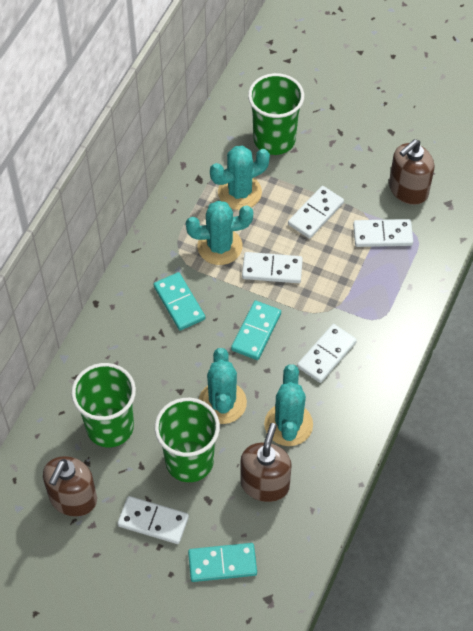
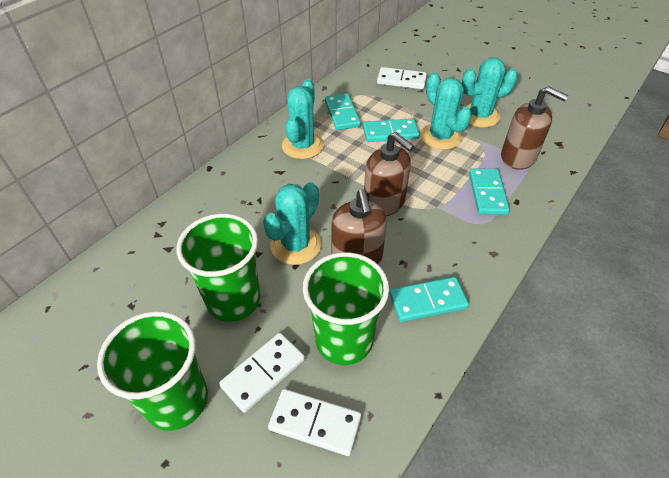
turquoise domino: [154,272,205,330] [188,543,257,582] [231,301,281,360] = 3 -> [325,93,361,130] [363,119,420,142] [389,277,469,322] [469,168,510,215] = 4
white domino: [117,496,189,544] [242,252,303,283] [288,186,344,239] [297,324,357,383] [353,219,413,247] = 5 -> [219,333,305,413] [268,389,361,456] [377,67,427,89] = 3

